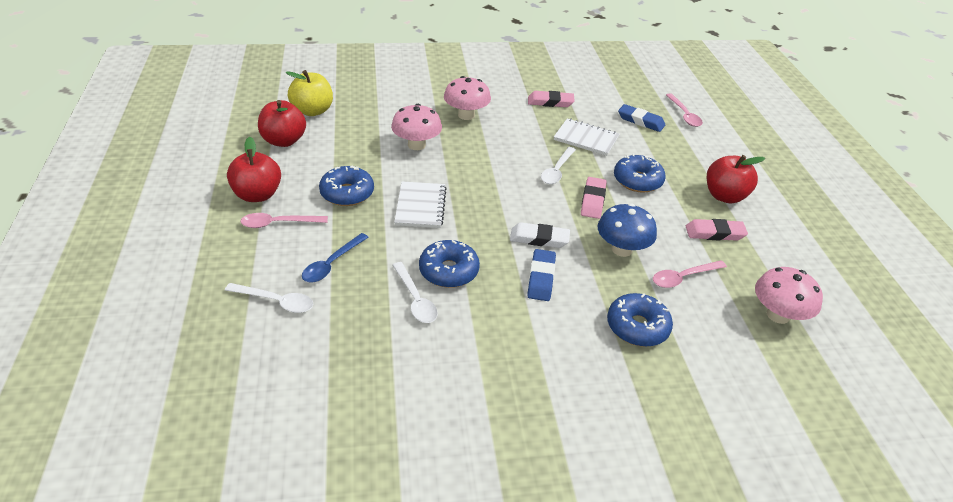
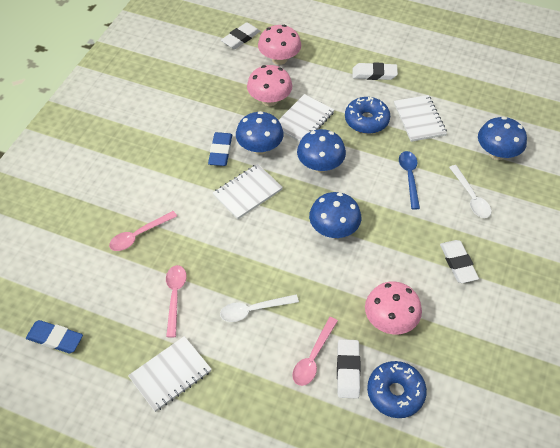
blue donut: [319,166,374,206] [419,240,480,288] [607,293,673,347] [614,153,666,193] = 4 -> [345,97,390,134] [367,361,427,418] = 2
blue mushroom: [598,204,657,257] = 1 -> [236,111,284,154] [297,129,346,173] [309,192,361,238] [478,117,527,160] = 4
pink eraser: [528,91,575,107] [581,177,606,219] [686,219,748,241] = 3 -> none = 0
red apple: [227,137,281,202] [258,100,306,147] [707,155,765,204] = 3 -> none = 0
white eraser: [510,222,570,248] = 1 -> [221,22,260,49] [337,339,361,398] [353,62,398,80] [440,240,479,283] = 4
white notebook: [394,181,447,228] [554,118,619,156] = 2 -> [128,336,212,412] [213,164,283,219] [279,94,334,142] [394,95,447,142] = 4
white spoon: [225,283,313,313] [393,262,438,323] [541,147,576,184] = 3 -> [220,294,299,322] [449,165,491,218] = 2
yellow apple: [286,70,333,116] = 1 -> none = 0

